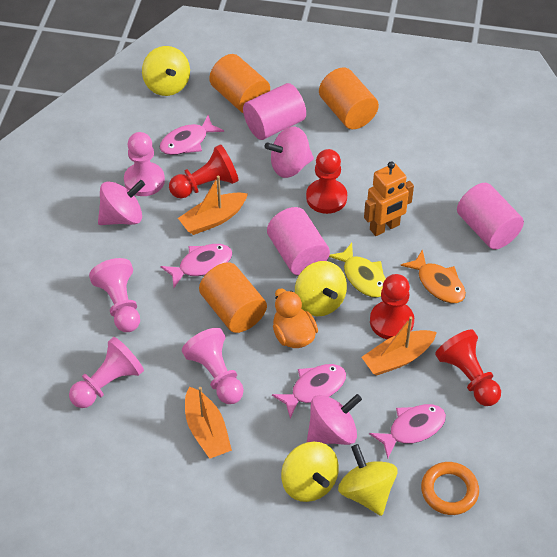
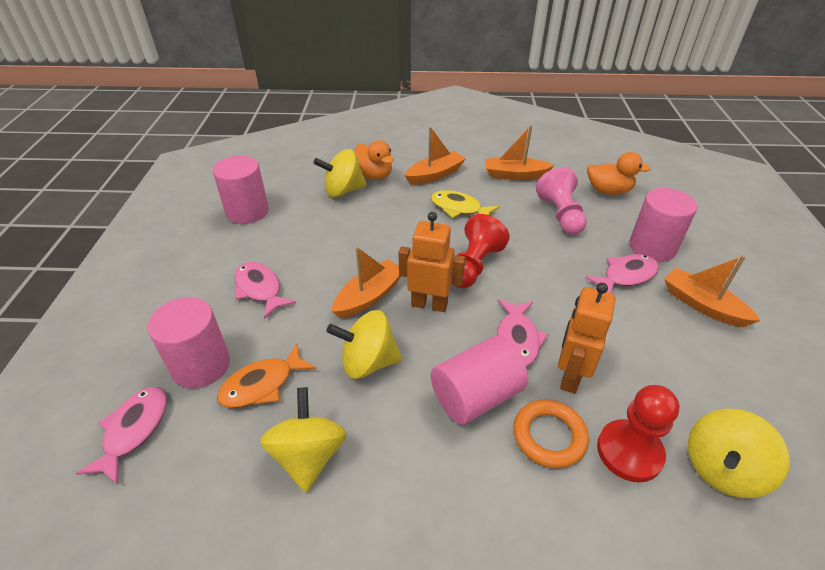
orange boat: [178,176,248,235] [185,386,232,459] [361,316,437,375] = 3 -> [332,246,401,318] [404,127,466,185] [485,125,554,180] [664,255,761,327] = 4
orange cylinder: [199,262,267,333] [209,54,270,113] [319,68,379,129] = 3 -> none = 0
orange duck: [273,289,318,348] = 1 -> [354,140,393,180] [587,152,651,195] = 2
orange robot: [364,161,414,236] = 1 -> [398,212,465,312] [558,283,616,394] = 2
pink cylinder: [243,83,306,140] [267,207,330,276] [457,183,524,249] = 3 -> [147,297,230,388] [213,155,269,224] [431,336,528,425] [629,188,697,262] = 4
pink pawn: [69,337,144,408] [89,258,140,332] [124,132,165,196] [182,328,244,404] = 4 -> [536,167,587,235] = 1
pink spinning top: [98,180,145,225] [264,127,314,178] [307,394,362,445] = 3 -> none = 0
red pawn: [169,144,239,198] [306,149,347,214] [370,274,414,339] [435,329,501,406] = 4 -> [457,214,510,288] [597,385,679,482] = 2

